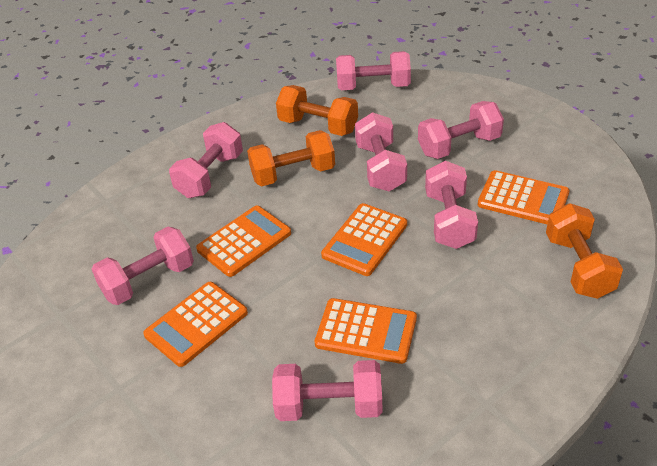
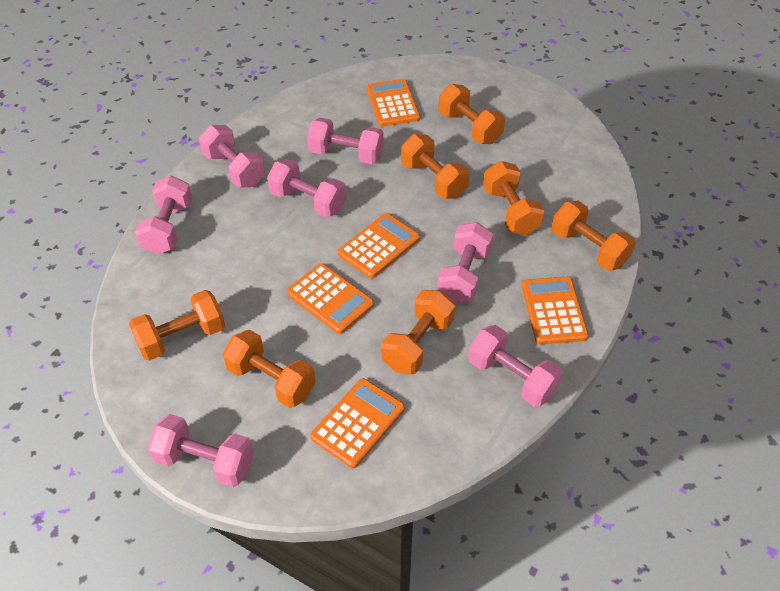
orange dumbbell: [247,130,335,186] [276,85,358,136] [546,203,623,299] = 3 -> [129,290,225,361] [223,329,316,408] [381,290,455,374] [401,134,470,199] [438,84,505,144] [483,161,544,235] [552,201,636,271] = 7

